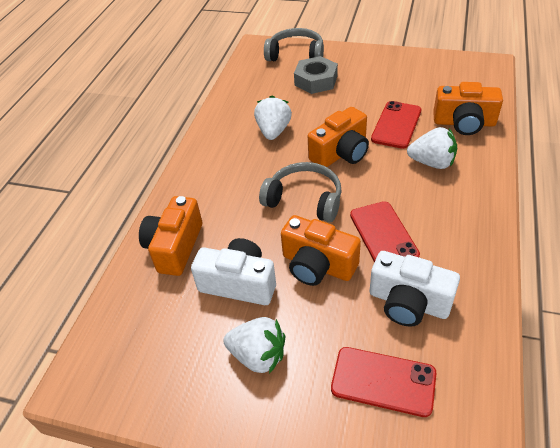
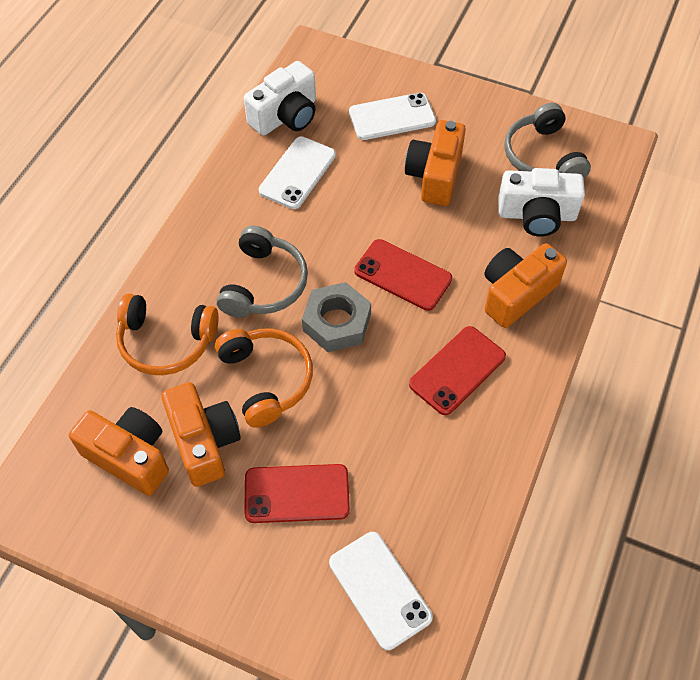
orange headphones: none = 0 -> [116,294,219,375] [215,328,313,428] = 2
white phone: none = 0 -> [259,137,336,209] [329,532,433,650] [349,93,436,140] = 3
white strawberry: [224,317,285,374] [254,96,292,140] [407,127,457,169] = 3 -> none = 0

